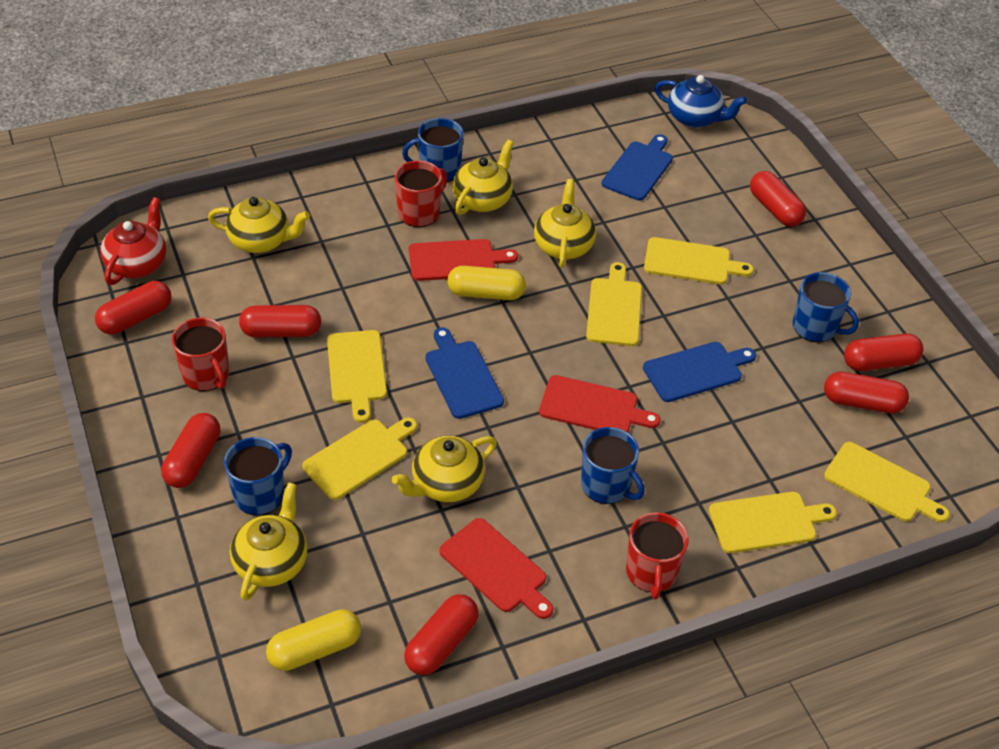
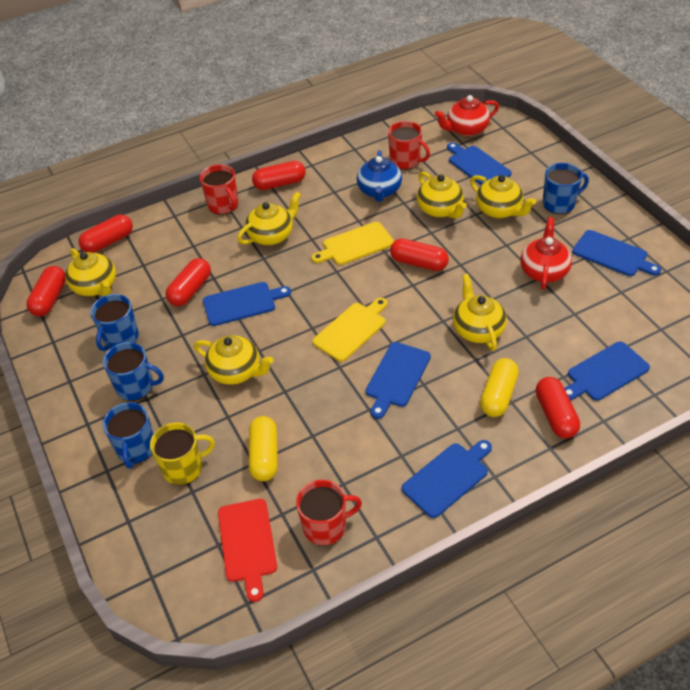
blue cutting board: [425,327,504,419] [602,134,673,201] [643,342,756,402] = 3 -> [203,282,291,326] [366,342,431,419] [402,440,492,518] [447,142,512,185] [564,341,650,401] [572,230,661,276] = 6
red capsule: [95,281,171,334] [161,413,220,488] [239,305,321,337] [404,594,479,675] [750,171,806,227] [824,372,909,413] [844,334,923,371] = 7 -> [26,266,66,316] [78,215,133,253] [166,258,211,306] [252,161,306,190] [390,239,449,271] [536,377,580,439] = 6
red cutting board: [409,239,518,281] [439,518,553,619] [539,375,660,432] = 3 -> [218,499,277,602] = 1
red teapot: [100,197,166,285] = 1 -> [435,95,499,136] [520,217,572,289] = 2
yellow cutting board: [302,418,417,500] [327,330,387,423] [586,262,642,346] [644,237,754,284] [709,492,837,553] [824,442,950,522] = 6 -> [312,222,394,265] [313,298,388,362] = 2
yellow mug: none = 0 -> [150,422,215,485] = 1
yellow teapot: [208,197,310,253] [230,482,308,601] [392,436,497,502] [453,140,514,215] [534,179,596,268] = 5 -> [65,248,116,296] [194,335,273,385] [237,192,301,245] [417,171,467,219] [453,274,507,351] [470,175,536,218] = 6

